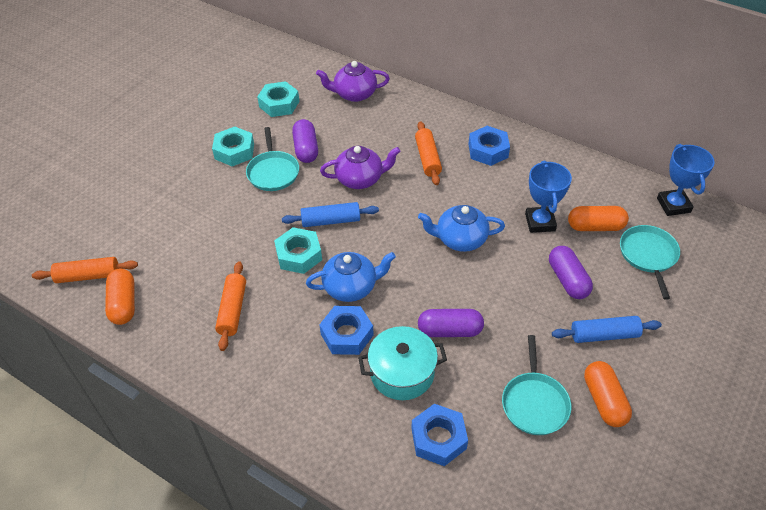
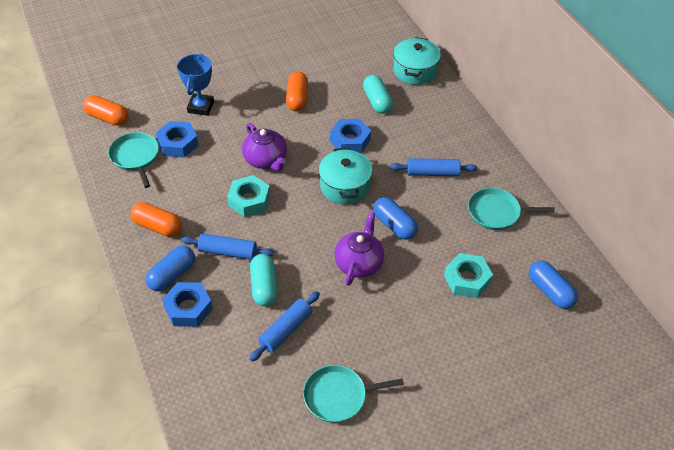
blue capsule: none = 0 -> [145,245,195,291] [373,197,418,240] [529,261,578,309] = 3
blue rolling pin: [282,202,379,227] [552,316,662,343] = 2 -> [181,233,274,260] [249,291,320,362] [390,158,477,176] = 3
blue teapot: [306,252,396,302] [418,205,505,252] = 2 -> none = 0
blue trophy: [525,160,572,233] [657,144,715,216] = 2 -> [177,54,214,116] = 1
orange rolling pin: [32,257,138,283] [215,261,246,351] [415,121,442,185] = 3 -> none = 0
purple capsule: [292,119,318,163] [418,309,484,337] [549,246,593,299] = 3 -> none = 0
turquoise capsule: none = 0 -> [250,254,278,307] [363,75,393,114] = 2
turquoise nut: [212,126,254,167] [257,81,300,117] [274,227,322,274] = 3 -> [227,175,270,217] [444,253,493,298] = 2
turquoise pot: [358,326,447,400] = 1 -> [319,148,373,204] [393,37,441,85] = 2

